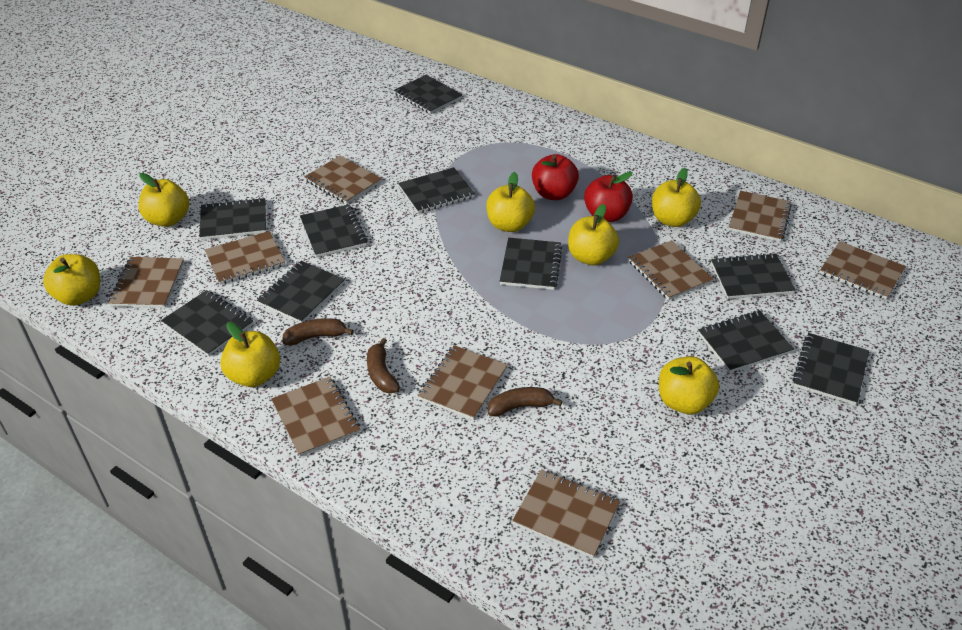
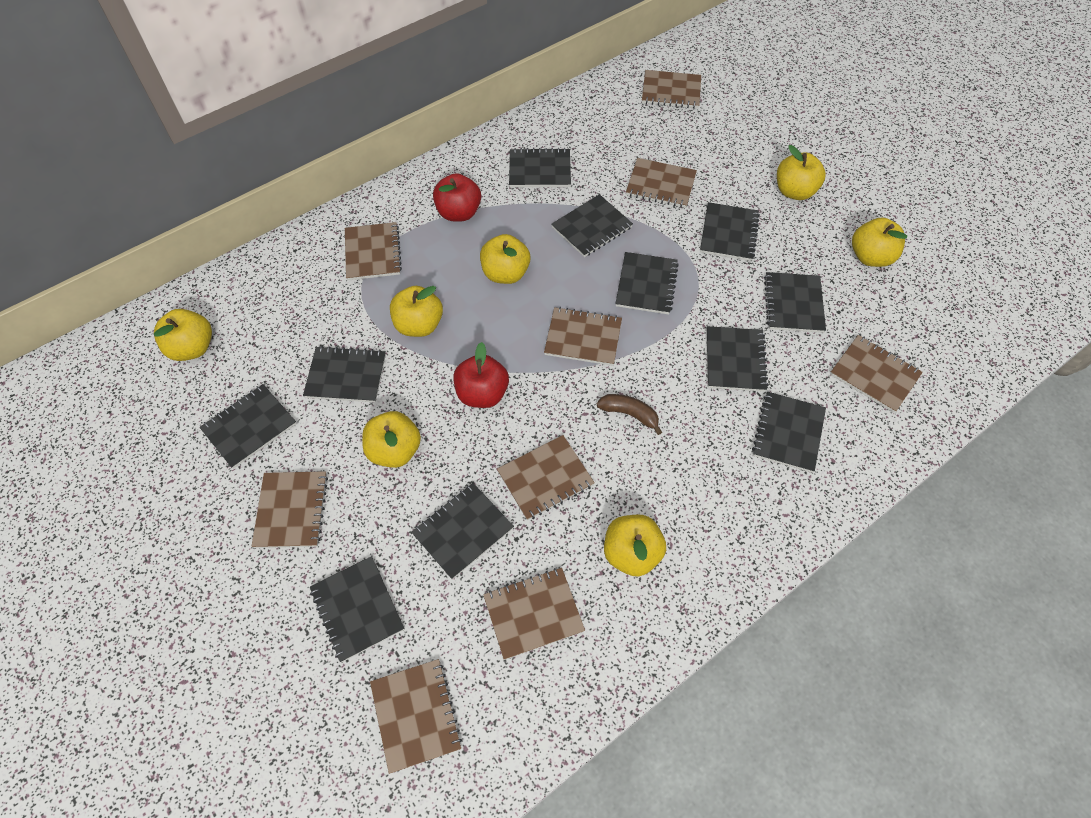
black notebook: [161,290,254,356] [199,198,266,240] [257,261,345,323] [300,204,368,257] [394,75,463,114] [398,167,475,213] [500,238,562,290] [698,311,794,372] [711,253,795,299] [792,333,869,405] = 10 -> [199,384,296,469] [303,346,386,403] [310,556,404,662] [411,483,514,580] [509,148,571,187] [551,194,633,257] [615,252,679,315] [700,202,760,261] [707,326,768,392] [752,392,826,473] [764,272,826,333] = 11
brown banana: [282,318,354,345] [367,338,400,393] [488,387,562,416] = 3 -> [597,394,662,435] = 1

